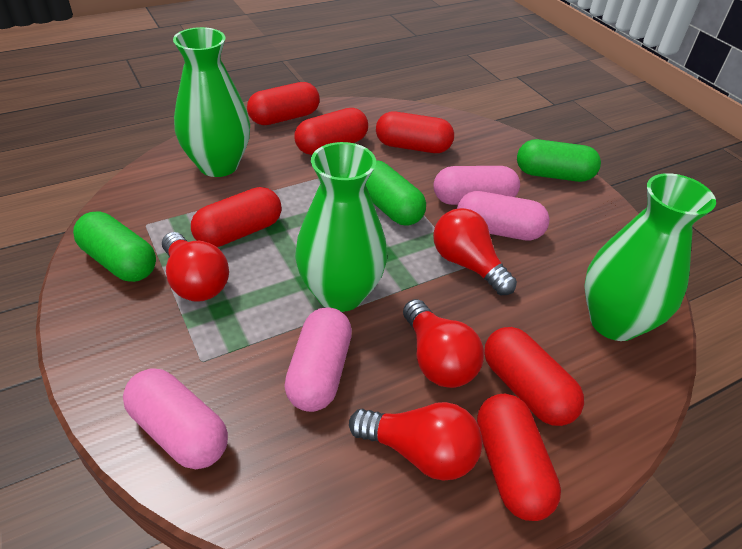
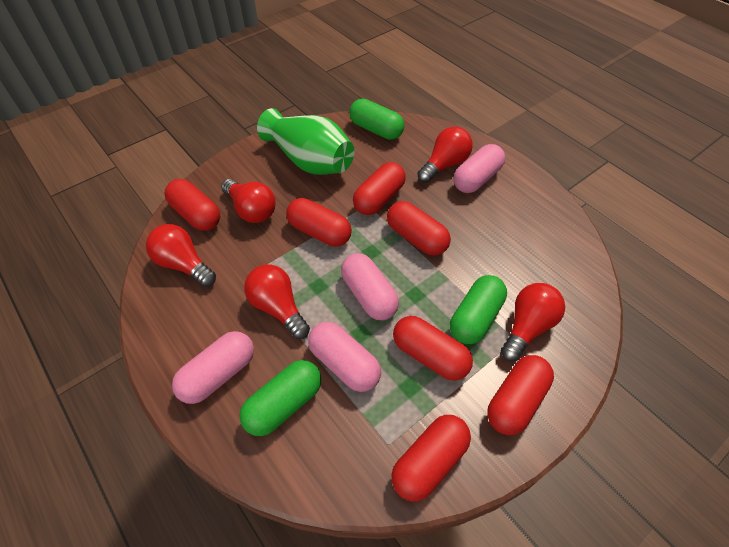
green vase: [173,27,250,177] [295,142,387,312] [584,173,716,341] = 3 -> [257,108,355,175] = 1
red capsule: [191,187,282,247] [247,82,320,125] [295,108,368,155] [376,111,454,153] [477,394,561,521] [484,327,584,426] = 6 -> [165,179,220,231] [286,198,352,247] [353,162,406,215] [387,201,451,255] [391,415,471,502] [393,316,473,381] [487,355,554,435] = 7
red light bulb: [162,232,229,302] [349,402,482,481] [403,299,484,388] [433,208,517,295] = 4 -> [146,224,216,287] [221,179,275,223] [244,264,310,339] [417,127,473,183] [501,283,565,362] = 5

